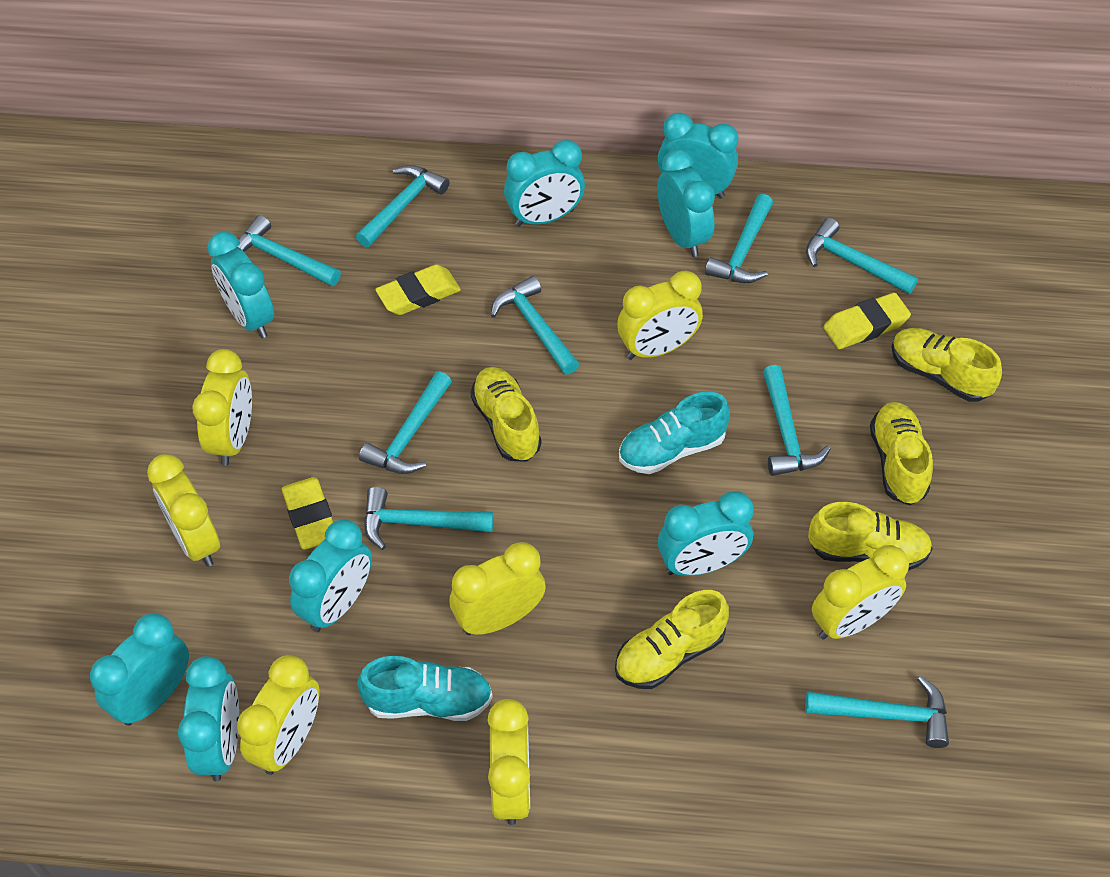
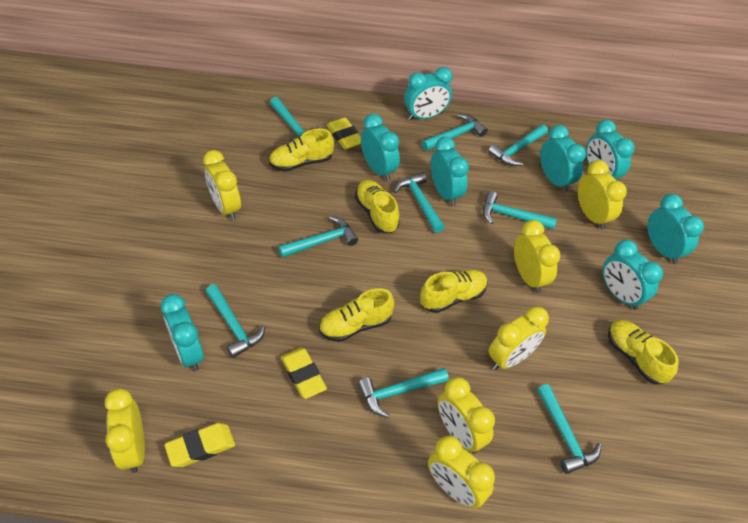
turquoise shoe: [357,656,493,721] [619,392,730,474] = 2 -> none = 0

